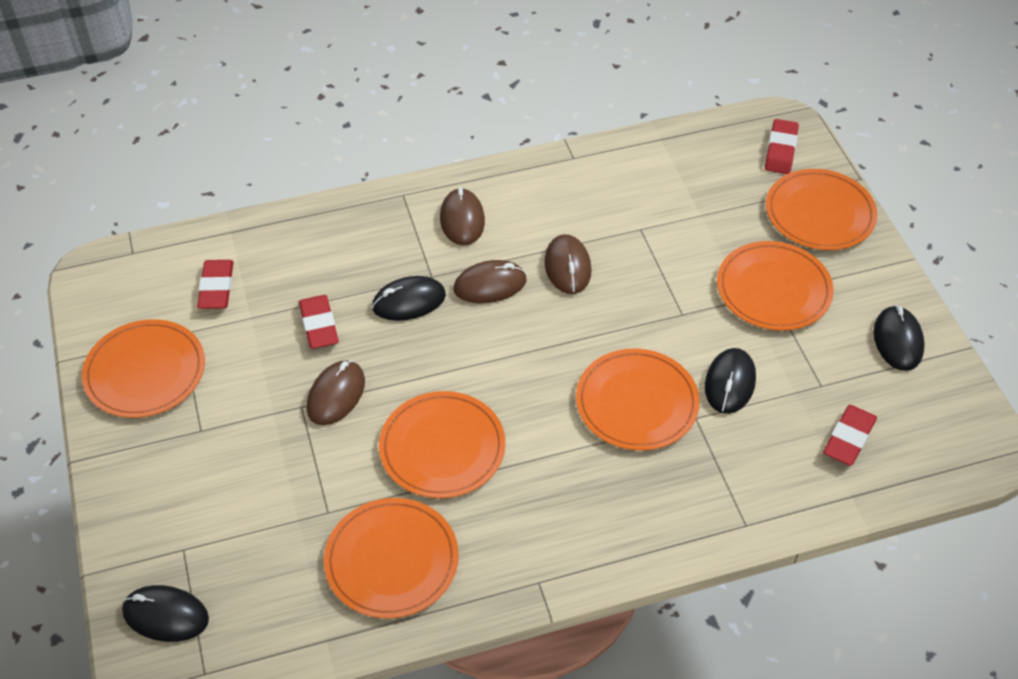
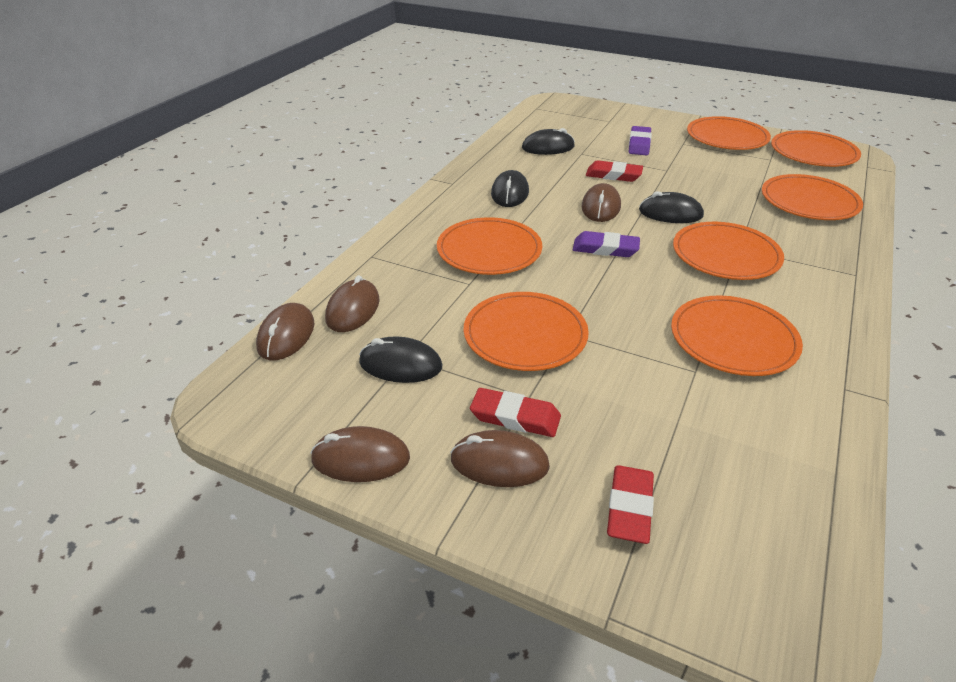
brown mouse: [307,360,365,425] [440,187,485,246] [453,260,527,303] [544,234,592,294] = 4 -> [256,303,314,360] [311,426,410,482] [325,275,380,332] [450,430,550,487] [582,183,621,222] = 5
orange plate: [82,319,205,418] [324,498,459,619] [379,391,506,498] [576,348,700,451] [717,241,834,331] [766,169,877,250] = 6 -> [437,217,542,275] [464,292,589,371] [671,295,803,376] [673,222,784,280] [687,116,771,150] [762,174,863,220] [771,130,861,167] = 7
purple eraser: none = 0 -> [573,231,640,257] [629,126,652,155] = 2
red eraser: [197,260,234,309] [299,295,339,349] [765,119,799,174] [823,405,877,466] = 4 -> [470,388,561,437] [586,160,643,182] [607,465,654,544] = 3

